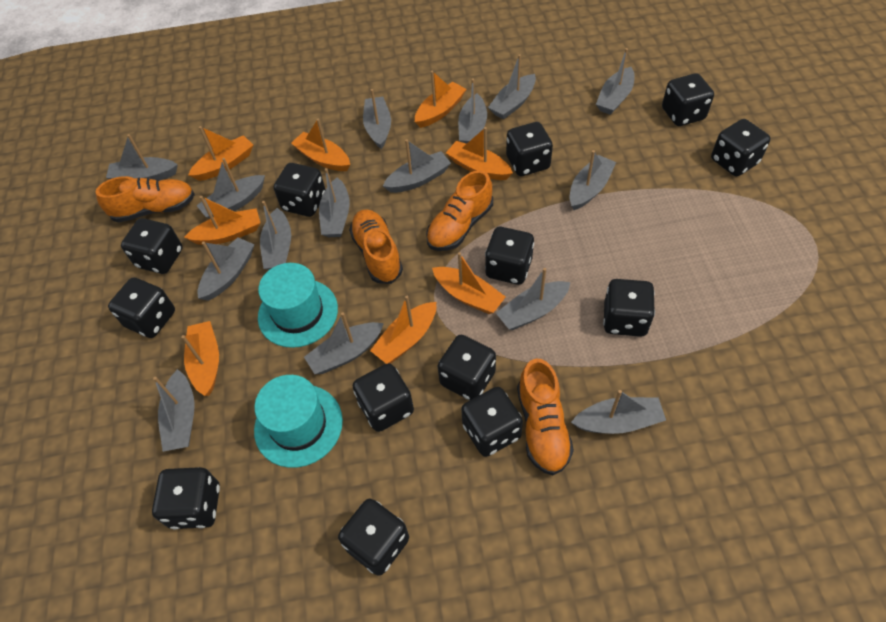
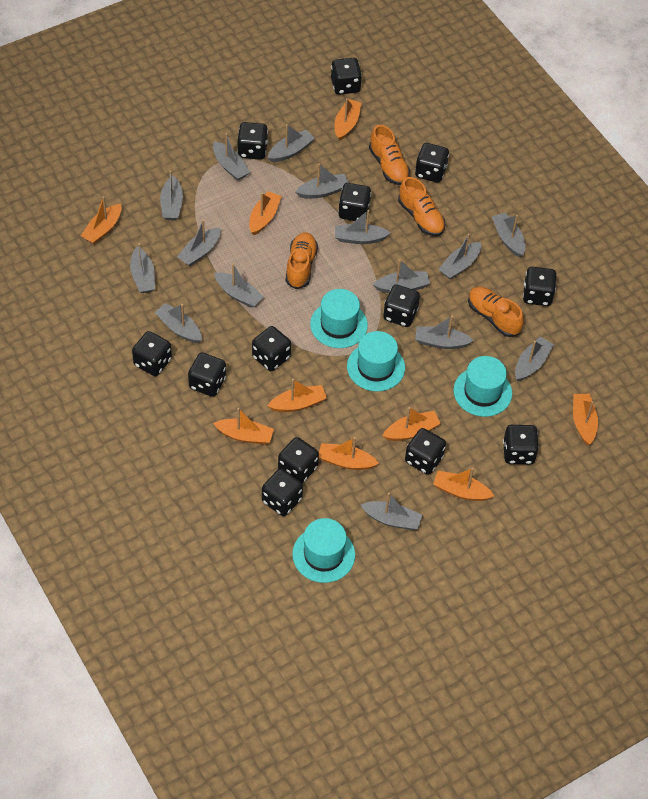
orange boat: [181,321,219,396] [184,196,260,245] [188,126,253,181] [291,119,350,171] [370,296,436,364] [415,71,466,128] [432,252,506,314] [446,127,513,180] = 8 -> [80,196,122,244] [213,408,274,445] [249,191,282,235] [268,379,327,412] [319,437,379,470] [335,98,362,141] [383,407,441,441] [433,468,494,501] [573,394,598,445] = 9
turquoise hat: [254,375,343,468] [258,263,338,348] = 2 -> [292,518,355,583] [310,289,368,348] [347,331,405,392] [453,356,512,417] = 4

